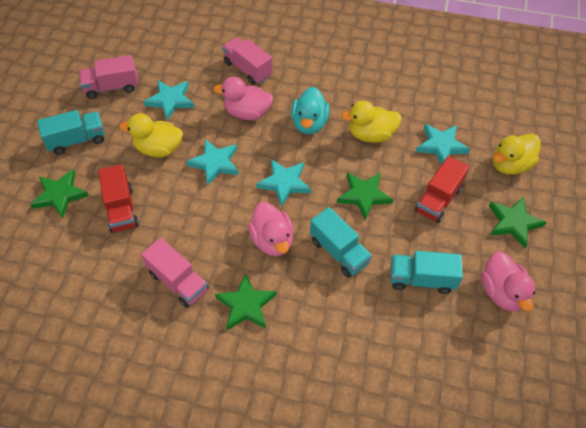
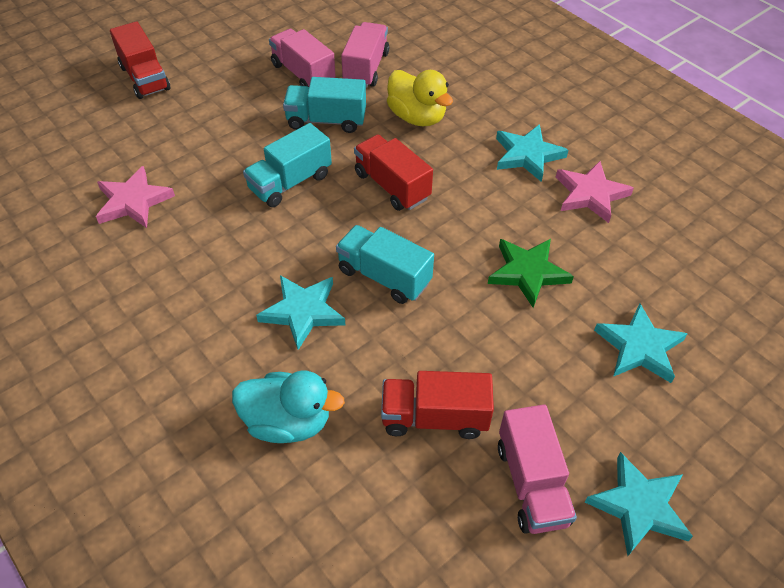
green star: [30,169,89,218] [215,273,277,331] [337,172,393,220] [489,197,547,248] = 4 -> [488,239,574,308] = 1
pink duck: [213,77,273,120] [248,202,294,257] [481,251,536,312] = 3 -> none = 0
pink star: none = 0 -> [96,166,175,228] [556,161,634,223] = 2
red truck: [98,164,139,233] [415,156,469,223] = 2 -> [110,21,170,99] [354,135,433,211] [381,371,494,439] = 3
yellow duck: [119,113,183,157] [341,101,401,142] [493,134,541,175] = 3 -> [387,70,453,126] = 1

